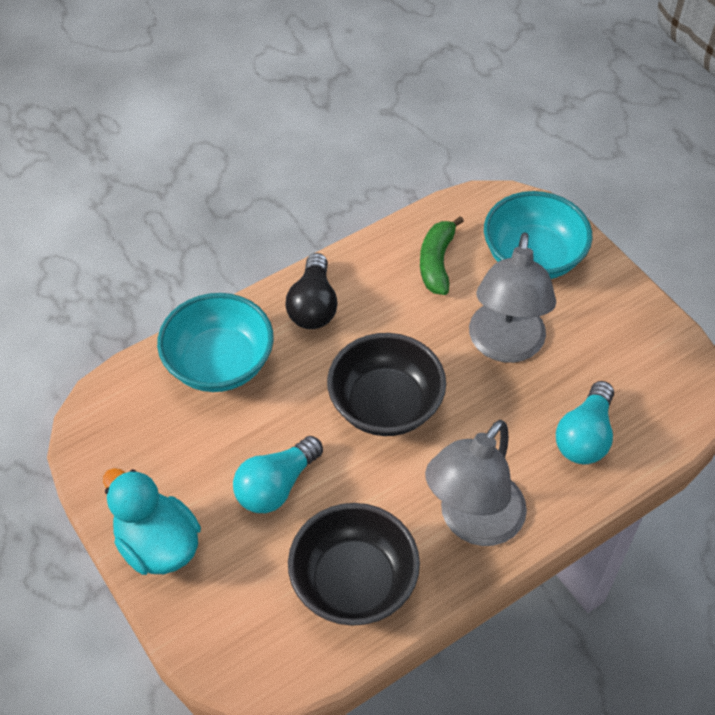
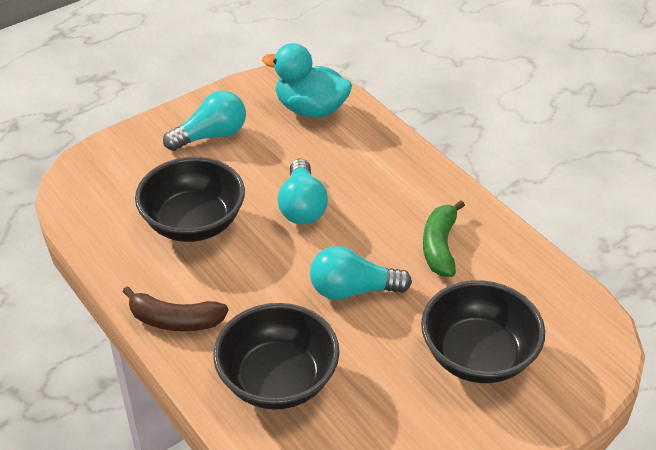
black bowl: [288,503,420,626] [327,333,446,436] = 2 -> [135,157,245,242] [213,303,340,410] [421,280,545,383] = 3
black light bulb: [285,253,338,329] = 1 -> none = 0
brown banana: none = 0 -> [123,286,228,331] = 1
grey lamp: [425,420,527,546] [469,232,556,363] = 2 -> none = 0
turquoise bowl: [157,293,274,392] [484,191,592,279] = 2 -> none = 0
turquoise light bulb: [233,436,323,513] [556,381,614,464] = 2 -> [163,91,246,151] [278,159,328,225] [310,246,412,300] = 3

